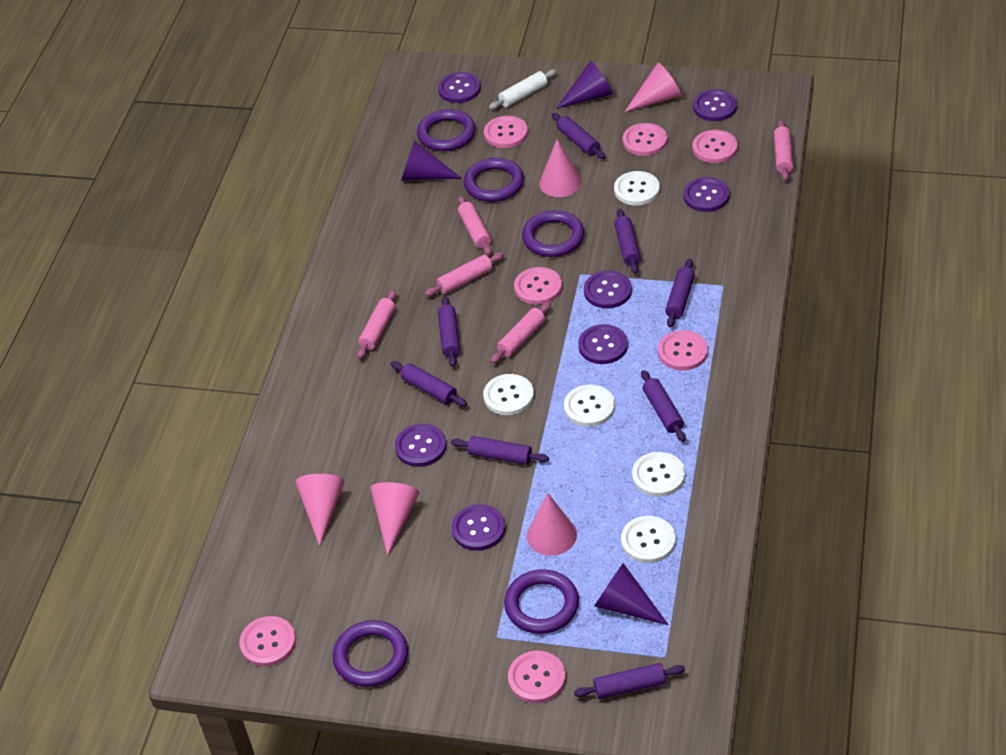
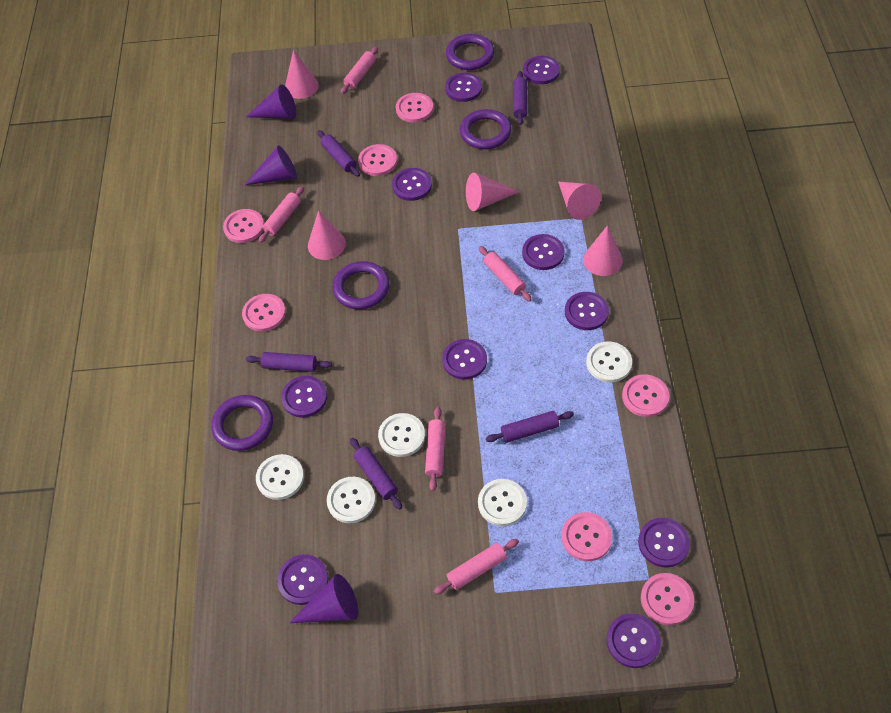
purple button: [395,424,446,467] [438,72,481,103] [452,504,505,551] [578,324,628,364] [584,271,632,308] [683,177,730,212] [693,89,737,121] = 7 -> [277,554,329,605] [281,376,327,418] [392,168,432,201] [442,339,487,380] [445,73,482,102] [522,234,565,270] [523,56,560,84] [565,292,609,330] [606,613,661,668] [638,518,690,568] = 10
purple ring: [333,620,408,687] [417,109,475,151] [463,158,524,202] [504,569,579,634] [522,210,584,257] = 5 -> [211,395,273,451] [332,261,390,309] [446,34,494,70] [460,109,512,149] = 4
purple rolling pin: [391,361,467,406] [438,296,460,367] [451,436,549,465] [552,113,605,159] [574,663,685,699] [614,209,641,274] [641,370,686,442] [665,259,695,327] = 8 -> [246,352,332,372] [318,130,360,177] [350,438,402,510] [486,411,574,443] [513,71,527,125] = 5
white rolling pin: [489,69,557,109] = 1 -> none = 0

